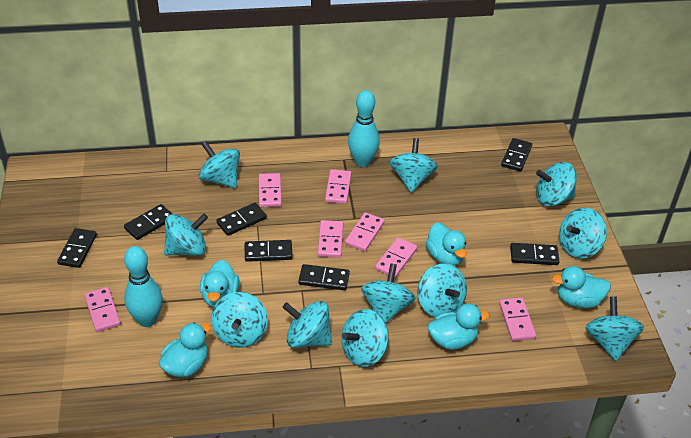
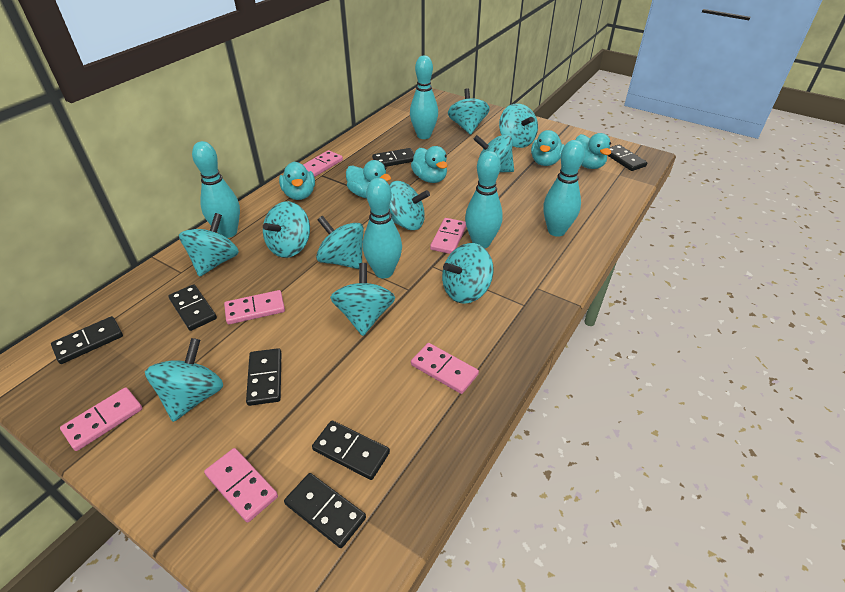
pink domino: [84,287,121,332] [259,173,282,207] [318,220,343,258] [325,169,352,204] [345,212,385,251] [375,237,417,278] [499,297,536,341] = 7 -> [60,387,143,451] [204,448,278,523] [224,290,285,324] [303,150,343,177] [411,343,479,394] [430,218,466,254] = 6
turquoise bowling pin: [124,246,163,327] [348,90,380,167] = 2 -> [192,141,240,238] [363,178,402,278] [410,55,438,139] [465,151,503,248] [543,140,585,237] = 5
turquoise spinning top: [164,214,208,256] [199,141,240,188] [211,292,268,348] [282,301,332,348] [341,309,389,367] [361,263,415,323] [390,138,438,192] [418,263,467,317] [536,162,577,207] [559,207,607,259] [585,297,644,361] = 11 -> [145,338,223,422] [179,213,239,277] [263,201,310,258] [316,216,364,269] [330,263,395,336] [389,181,430,230] [442,243,494,304] [448,88,490,135] [473,134,514,172] [499,103,538,148] = 10

